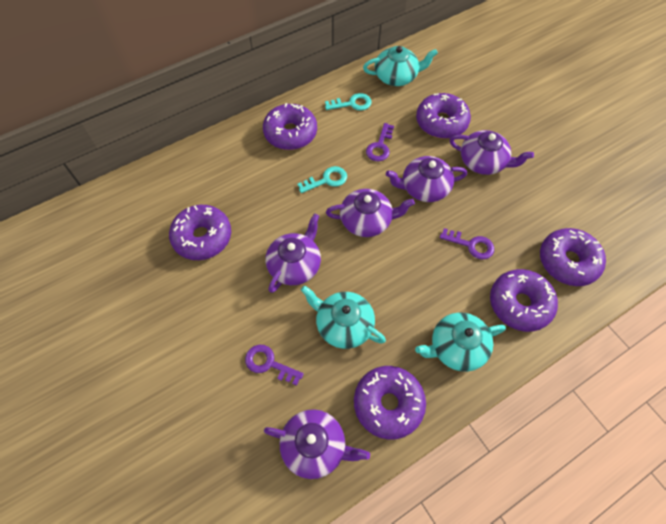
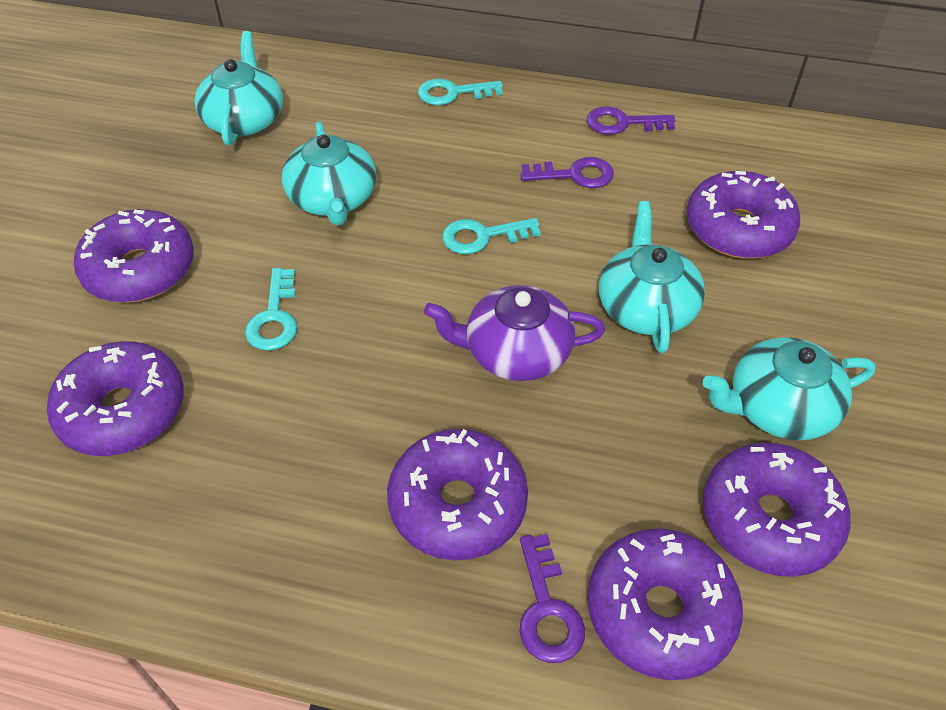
purple teapot: [264,409,370,479] [265,213,321,293] [326,189,415,237] [386,156,467,202] [450,130,534,175] = 5 -> [424,285,605,381] = 1
turquoise key: [297,166,347,193] [325,93,372,111] = 2 -> [245,268,297,351] [418,79,503,105] [442,218,541,254] = 3
turquoise teapot: [301,285,386,349] [363,46,438,86] [415,312,506,372] = 3 -> [194,31,283,145] [282,122,376,225] [599,201,705,353] [703,337,876,440] = 4

